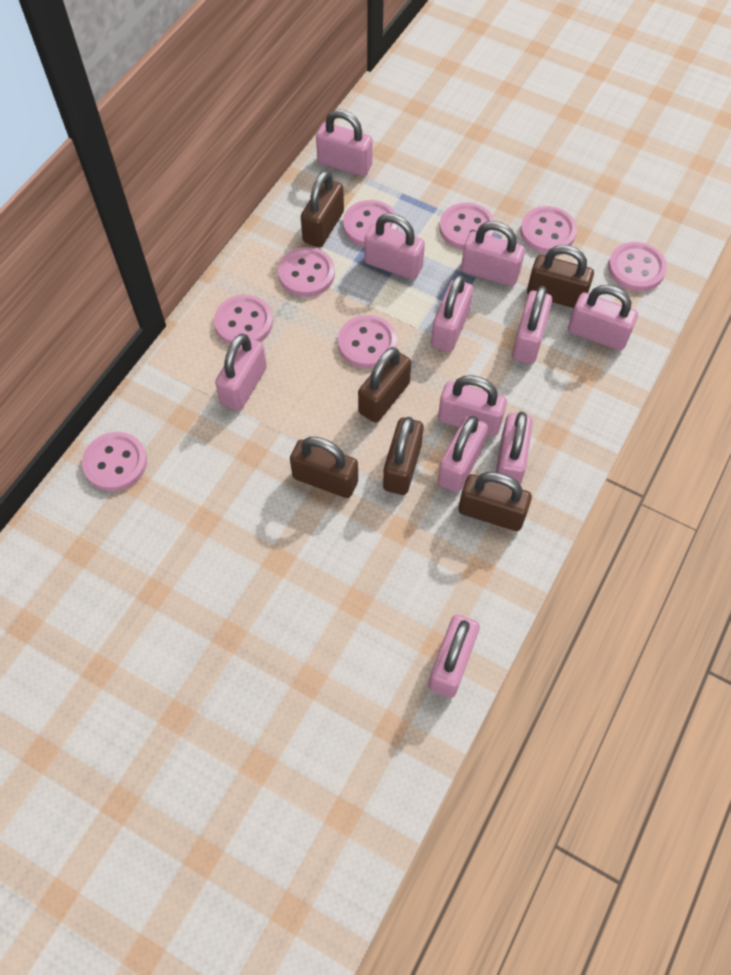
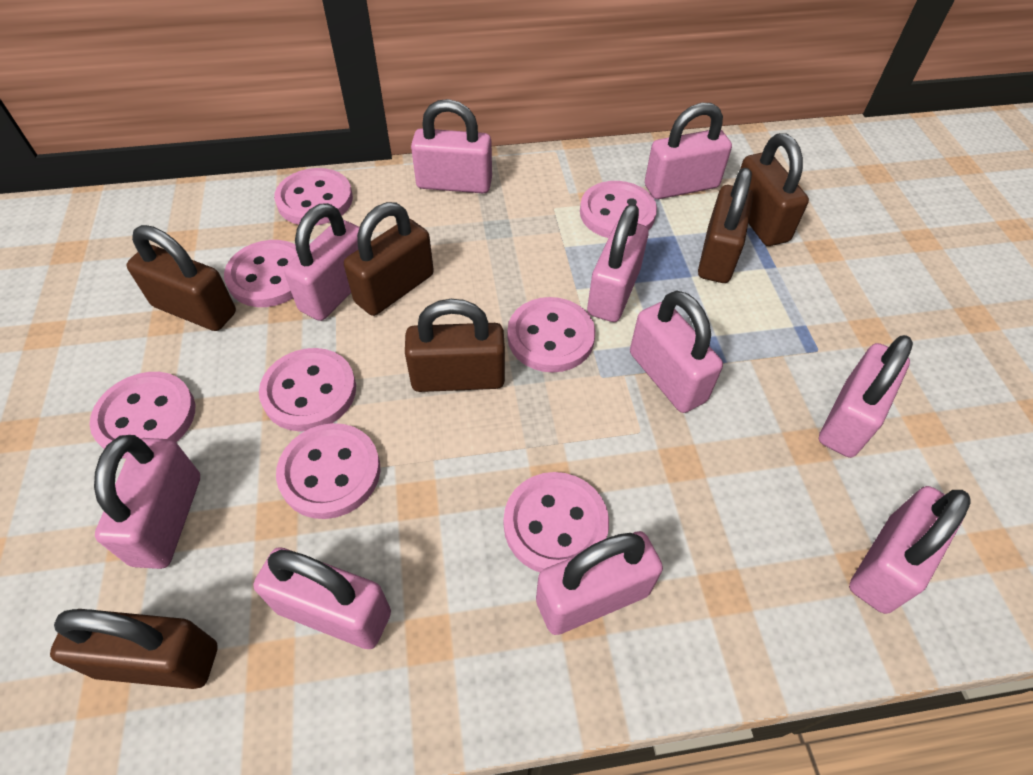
pink padlock: [215,334,267,411] [316,109,373,177] [365,213,425,280] [428,614,480,698] [431,274,473,352] [437,416,488,493] [438,375,507,437] [461,221,525,286] [496,412,533,485] [512,286,552,364] [568,285,638,351] = 11 -> [94,435,200,569] [253,547,391,649] [284,203,360,321] [411,99,492,193] [536,531,663,635] [587,204,649,322] [630,290,723,413] [645,103,732,199] [819,335,913,458] [849,486,970,614] = 10

